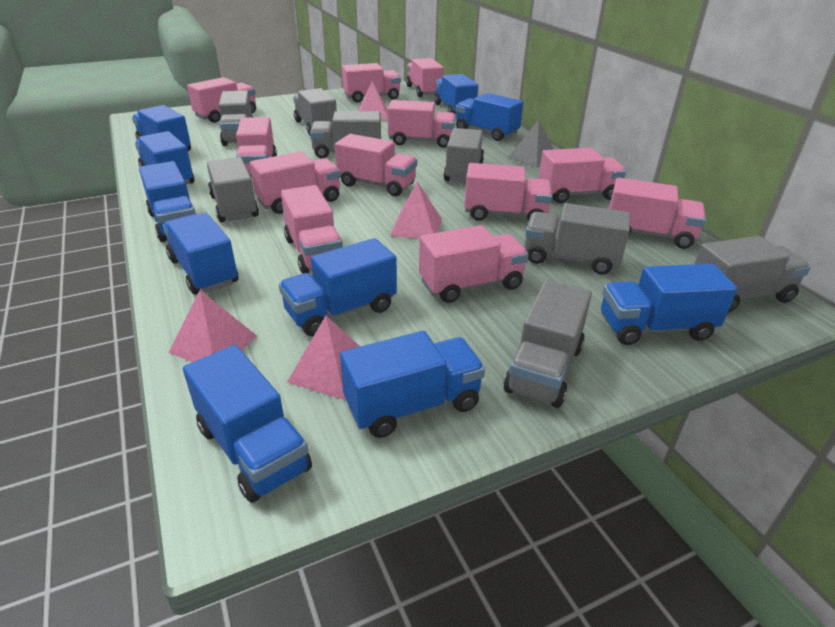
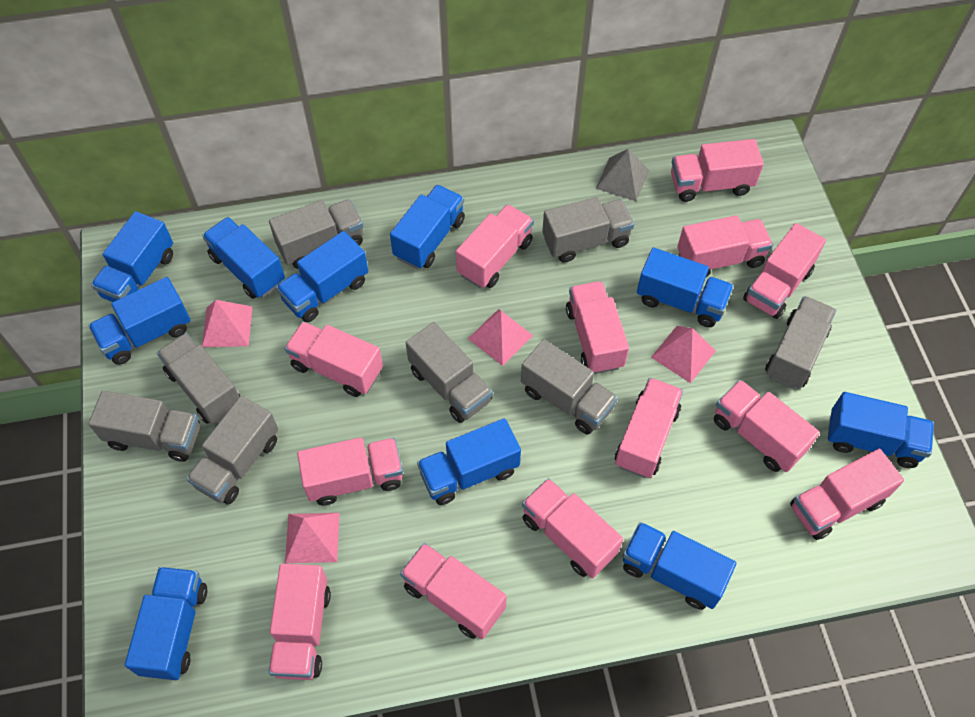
pink truck: [187,77,256,123] [236,117,277,177] [250,151,341,214] [281,185,343,274] [335,134,417,196] [342,63,401,102] [388,100,456,148] [406,58,444,97] [419,225,529,303] [464,163,552,221] [538,148,626,203] [609,178,706,249] = 12 -> [269,564,331,680] [284,322,383,397] [297,437,403,505] [400,543,507,639] [456,204,534,288] [522,478,623,578] [566,281,629,374] [615,378,683,478] [671,139,764,202] [677,215,773,277] [714,380,820,472] [743,223,826,319] [790,449,904,540] = 13

